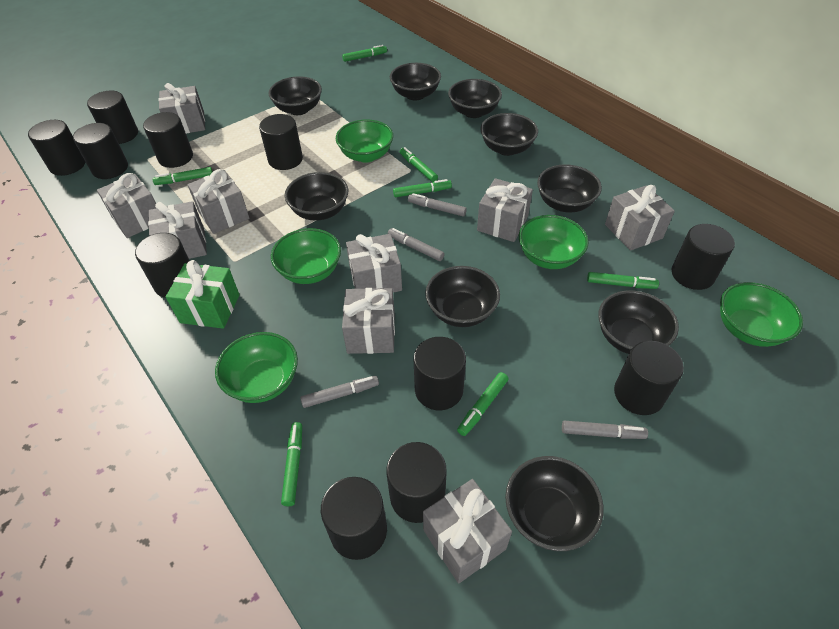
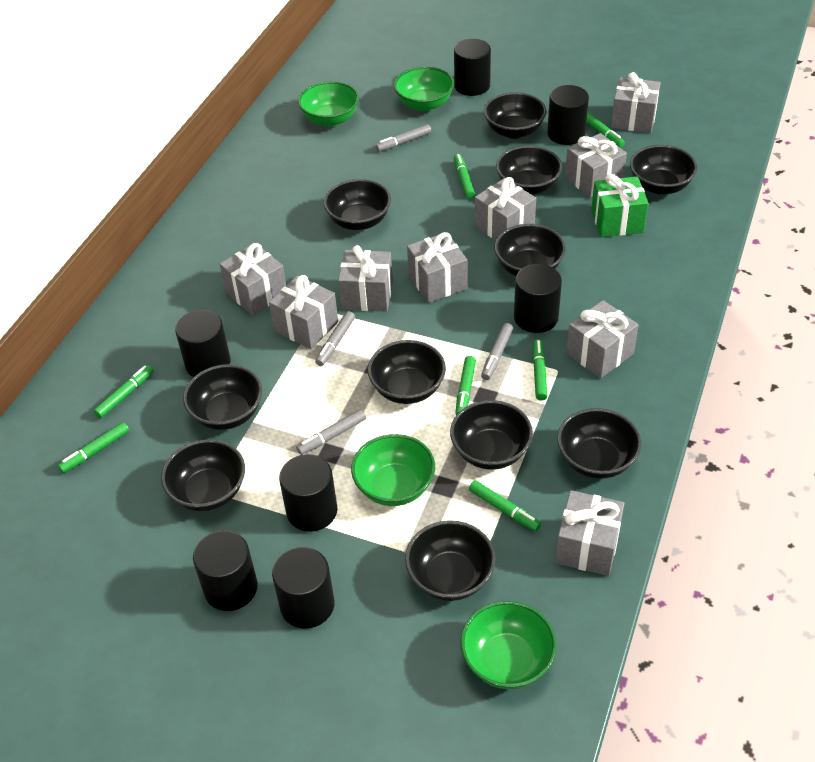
black bowl: [268,76,322,115] [285,172,348,221] [390,63,441,101] [425,266,500,327] [448,79,502,118] [480,113,538,156] [505,456,603,551] [537,164,602,212] [598,290,679,354] = 9 -> [161,439,245,511] [183,364,262,430] [324,179,391,230] [368,340,446,404] [405,520,495,601] [450,400,533,470] [484,92,546,139] [494,224,566,276] [496,145,562,195] [557,408,642,479] [630,145,697,195] = 11
black cylinder: [28,120,85,176] [73,123,128,179] [87,91,138,144] [135,233,189,298] [143,112,193,168] [259,114,303,170] [321,477,387,560] [386,442,447,523] [414,337,466,410] [614,341,684,415] [671,224,735,290] = 11 -> [175,310,231,377] [193,531,258,611] [272,547,335,629] [279,454,338,532] [454,39,491,96] [514,264,562,333] [547,85,589,145] = 7
green bowl: [215,332,298,403] [271,228,341,284] [336,120,393,163] [519,215,589,269] [720,282,803,347] = 5 -> [298,81,359,127] [351,434,435,506] [394,67,454,111] [460,601,557,689] = 4

